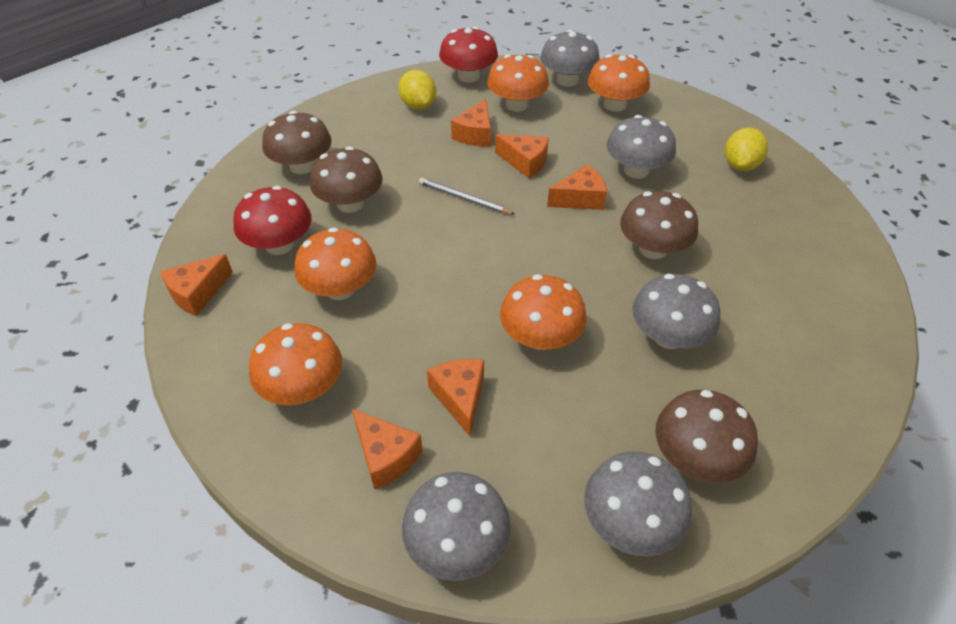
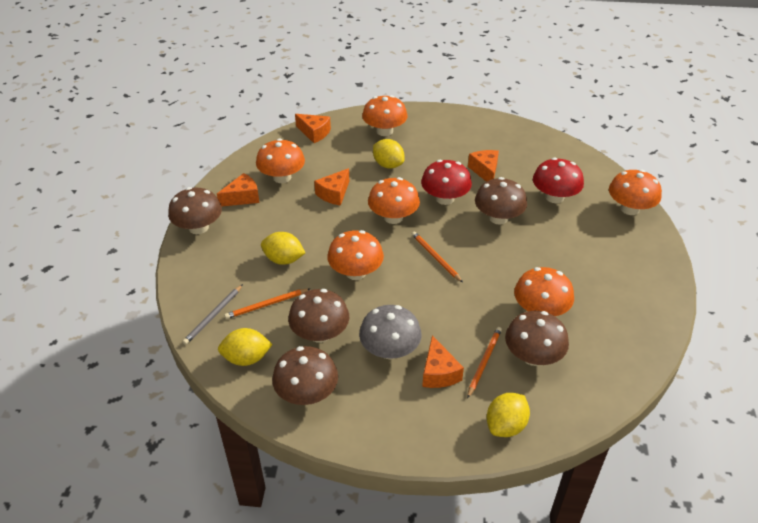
brown mushroom: [262,111,332,174] [310,146,383,213] [620,191,698,259] [655,390,758,483] = 4 -> [168,187,222,234] [272,346,338,405] [288,289,349,343] [475,177,527,224] [505,311,569,366] = 5
grey mushroom: [402,472,511,581] [540,30,600,87] [584,451,692,557] [607,115,676,179] [632,274,720,349] = 5 -> [359,305,422,360] = 1
orange cheese: [160,254,233,316] [352,409,423,489] [427,359,484,436] [451,99,491,146] [495,134,549,179] [547,164,607,210] = 6 -> [217,173,260,206] [295,114,331,143] [314,168,349,206] [422,335,464,388] [468,150,499,182] = 5
orange mushroom: [249,323,342,405] [294,227,376,300] [487,54,549,112] [500,274,587,350] [588,54,650,112] = 5 -> [256,139,305,183] [327,230,384,280] [362,95,407,136] [368,177,420,224] [514,267,574,316] [609,169,662,215] = 6
orange pencil: none = 0 -> [224,288,311,319] [412,231,463,283] [467,327,502,399] = 3
yellow lemon: [399,70,436,110] [725,127,768,171] = 2 -> [218,328,273,366] [261,232,305,265] [373,139,404,169] [487,393,530,437] = 4

